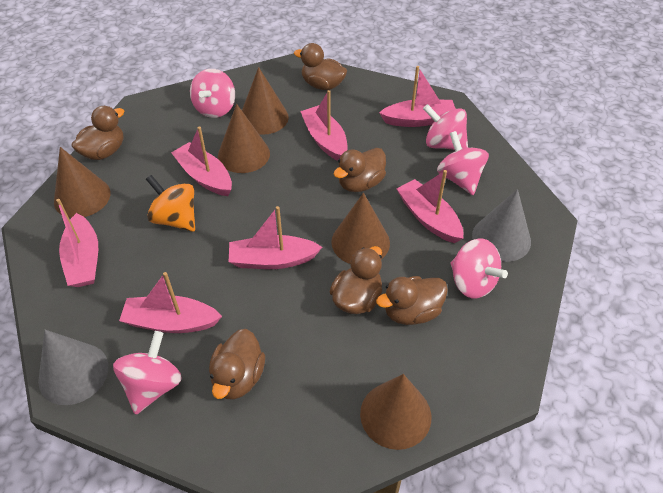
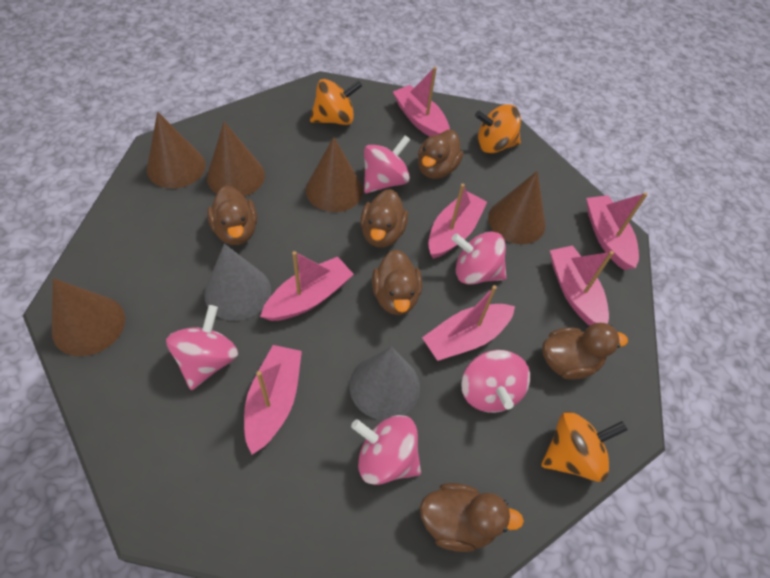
orange spinning top: [146,175,195,232] = 1 -> [310,79,362,125] [475,105,521,153] [541,411,628,482] = 3

